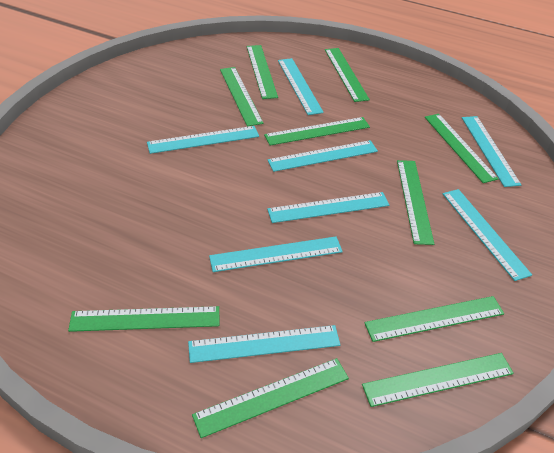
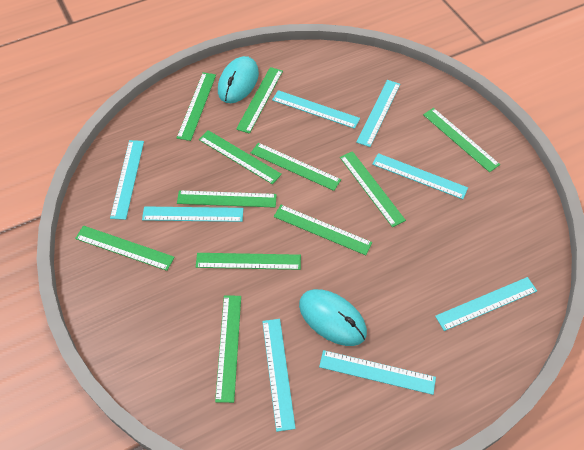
green ruler: [68,306,219,332] [192,358,349,438] [220,67,264,127] [247,45,278,99] [264,117,370,146] [325,48,370,102] [362,353,514,407] [364,296,504,342] [397,160,434,245] [425,114,498,183] = 10 -> [75,226,175,271] [177,72,216,141] [177,190,277,208] [196,253,301,270] [199,130,282,184] [215,295,241,403] [236,67,283,134] [251,143,341,191] [274,205,372,255] [340,151,406,227] [423,108,500,172] = 11
turquoise mouse: none = 0 -> [218,56,259,103] [299,289,367,346] = 2

